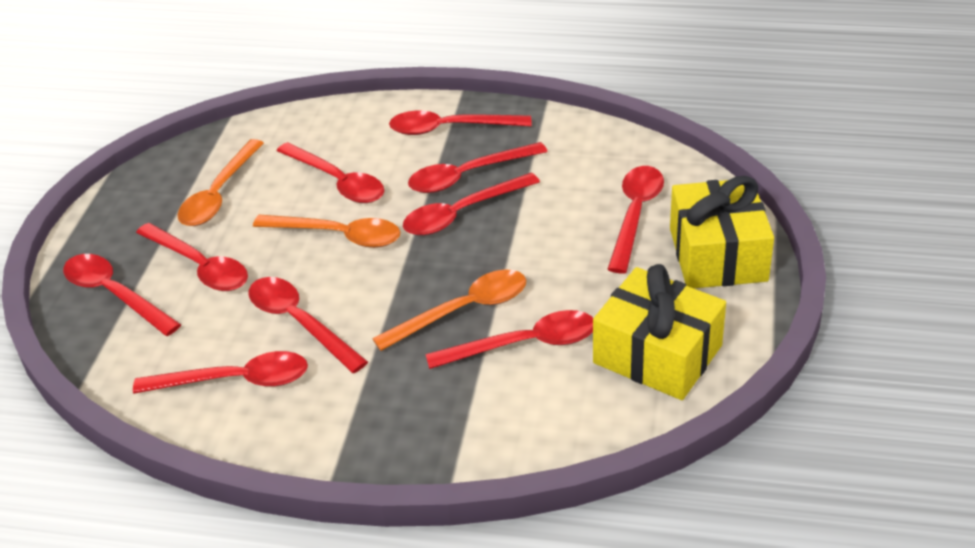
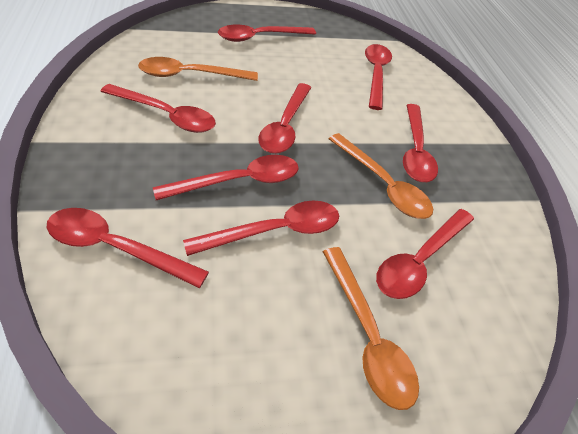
red spoon: [63,254,181,336] [133,351,308,394] [136,223,248,291] [249,277,368,373] [277,142,384,203] [389,111,532,135] [403,173,540,235] [408,142,548,193] [425,310,593,369] [607,166,664,274] = 10 -> [47,208,209,288] [100,84,216,133] [153,155,299,200] [183,201,339,256] [218,25,316,42] [259,83,311,154] [365,44,392,110] [376,209,474,299] [403,104,438,182] = 9
yellow gift: [593,264,726,400] [670,176,774,288] = 2 -> none = 0

